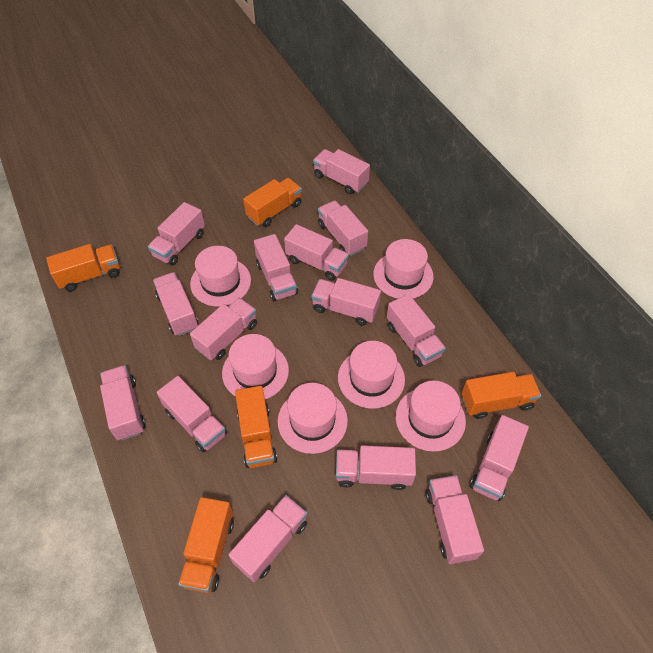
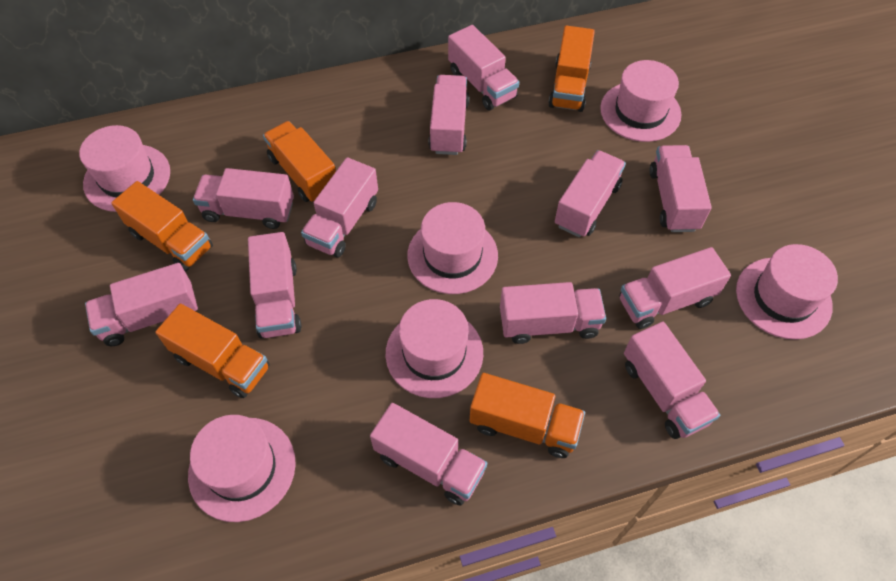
pink truck: [100,365,146,440] [148,202,205,266] [153,272,198,336] [157,376,227,453] [190,298,257,360] [229,495,307,582] [254,234,298,301] [284,224,349,281] [311,278,381,326] [313,149,370,194] [318,201,368,256] [336,445,416,490] [387,294,446,367] [426,475,484,564] [470,415,529,501] = 15 -> [85,263,198,346] [193,168,294,229] [248,232,301,338] [301,157,378,257] [370,403,487,506] [429,75,470,155] [448,25,519,110] [500,282,606,344] [555,150,626,237] [619,247,731,329] [624,321,720,439] [649,145,712,232] = 12

